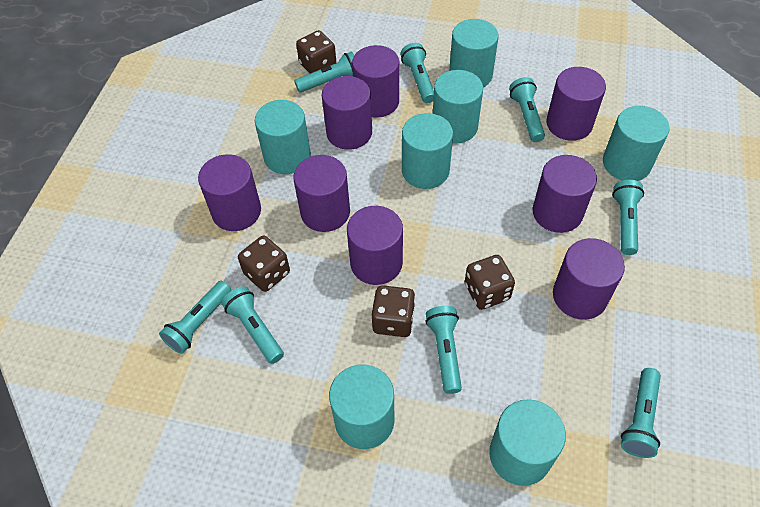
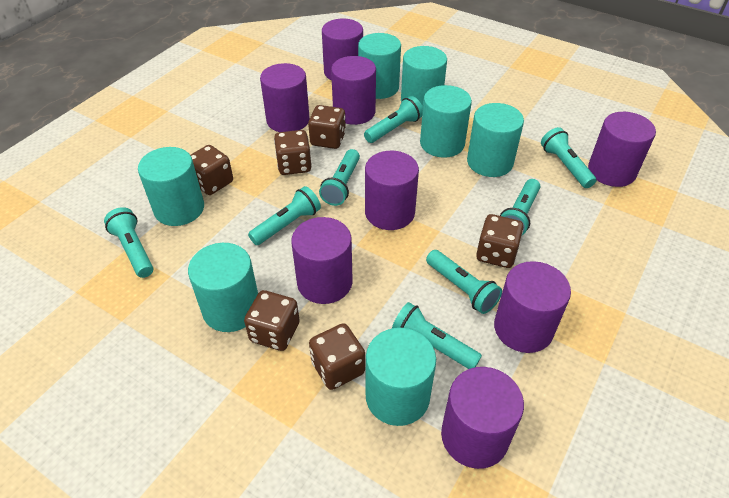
brown dice: [238,235,290,292] [296,30,337,73] [371,285,415,337] [465,255,515,310] = 4 -> [191,145,233,195] [244,290,299,351] [274,130,312,175] [308,105,346,149] [309,323,365,390] [476,214,523,268] = 6

